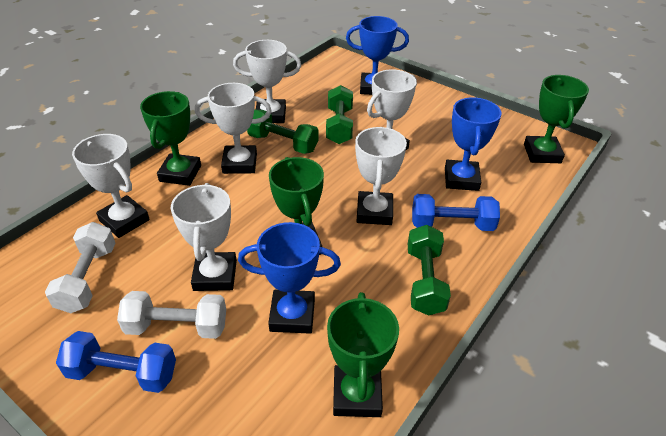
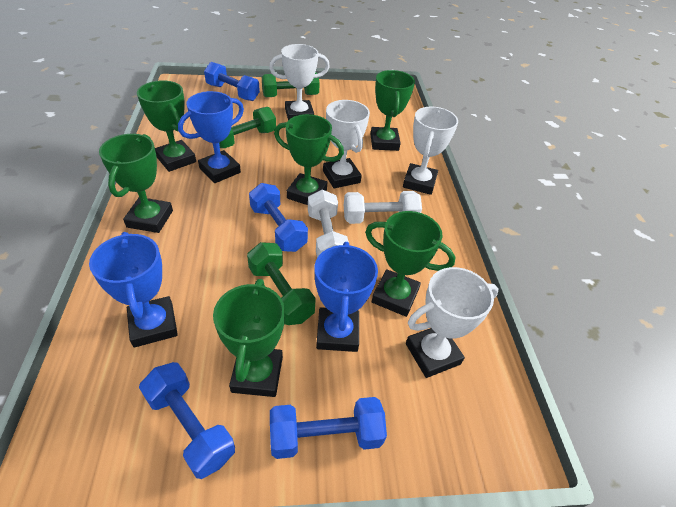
blue dumbbell: [56,331,176,393] [412,194,500,231] = 2 -> [139,362,235,479] [204,62,260,101] [249,183,308,252] [270,397,387,459] = 4
green trophy: [140,91,201,186] [269,157,324,255] [327,292,399,417] [524,75,589,163] = 4 -> [99,134,173,233] [137,80,196,172] [213,279,285,397] [274,114,344,205] [365,211,455,317] [370,70,415,151] = 6
white trophy: [72,134,150,238] [171,183,237,291] [195,83,272,174] [233,40,301,123] [355,127,407,225] [367,70,417,150] = 6 -> [269,44,330,120] [323,100,370,188] [403,106,458,195] [406,267,499,378] = 4

